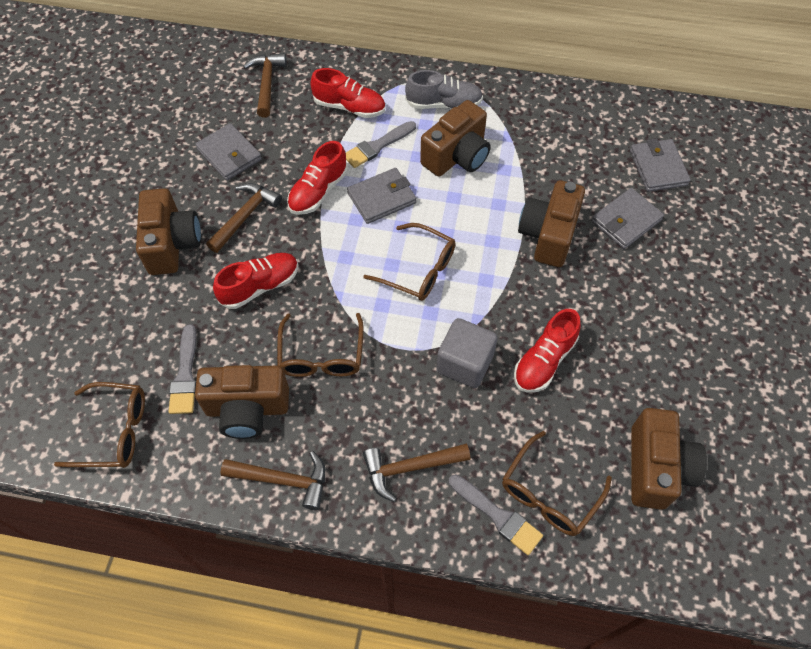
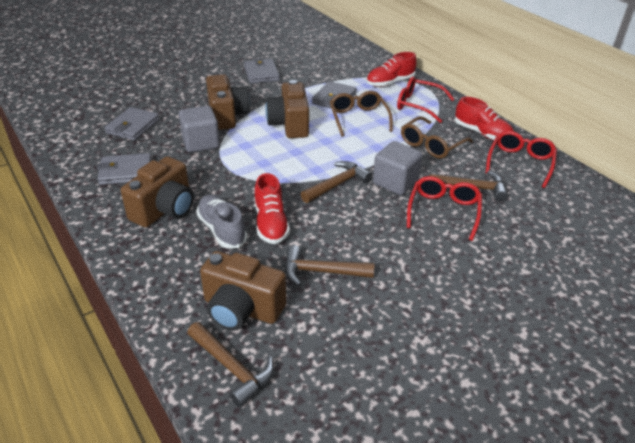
brown camera: [136,188,201,275] [195,365,289,439] [420,100,491,177] [518,180,585,267] [631,408,707,510] = 5 -> [121,156,194,227] [200,251,286,330] [206,74,250,130] [265,80,309,138] = 4
brown glasses: [54,382,145,468] [277,313,364,377] [363,223,456,301] [502,431,612,536] = 4 -> [330,91,393,136] [401,116,473,159] = 2
grey brush: [168,324,196,414] [346,121,416,168] [449,474,543,555] = 3 -> none = 0
grey cube: [436,318,498,388] = 1 -> [179,106,220,153] [373,141,423,195] = 2
red glasses: none = 0 -> [397,77,455,123] [407,176,482,241] [486,131,557,188] = 3
red shoe: [213,253,298,309] [287,141,348,215] [310,68,385,118] [514,309,581,393] = 4 -> [254,173,290,244] [366,52,417,87] [455,96,514,140] = 3

